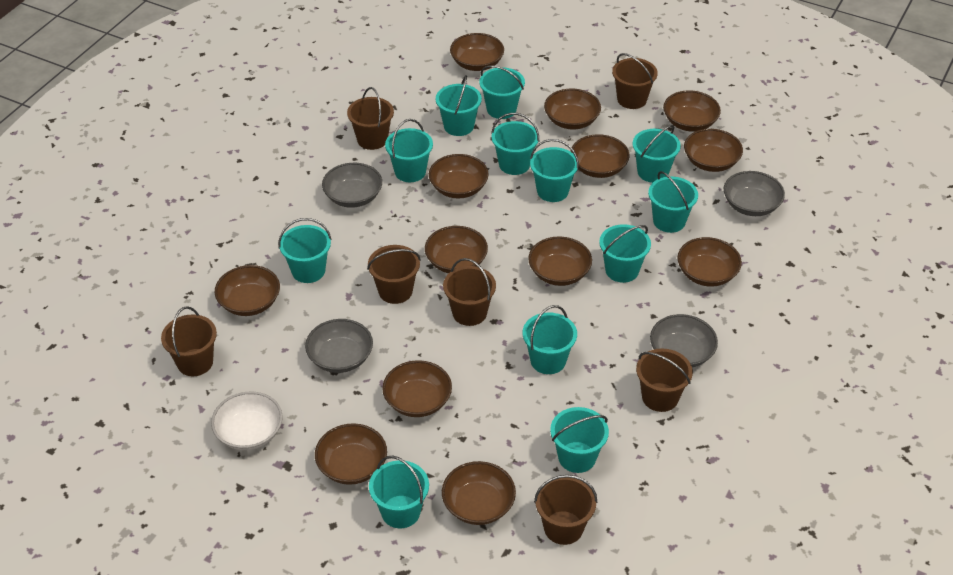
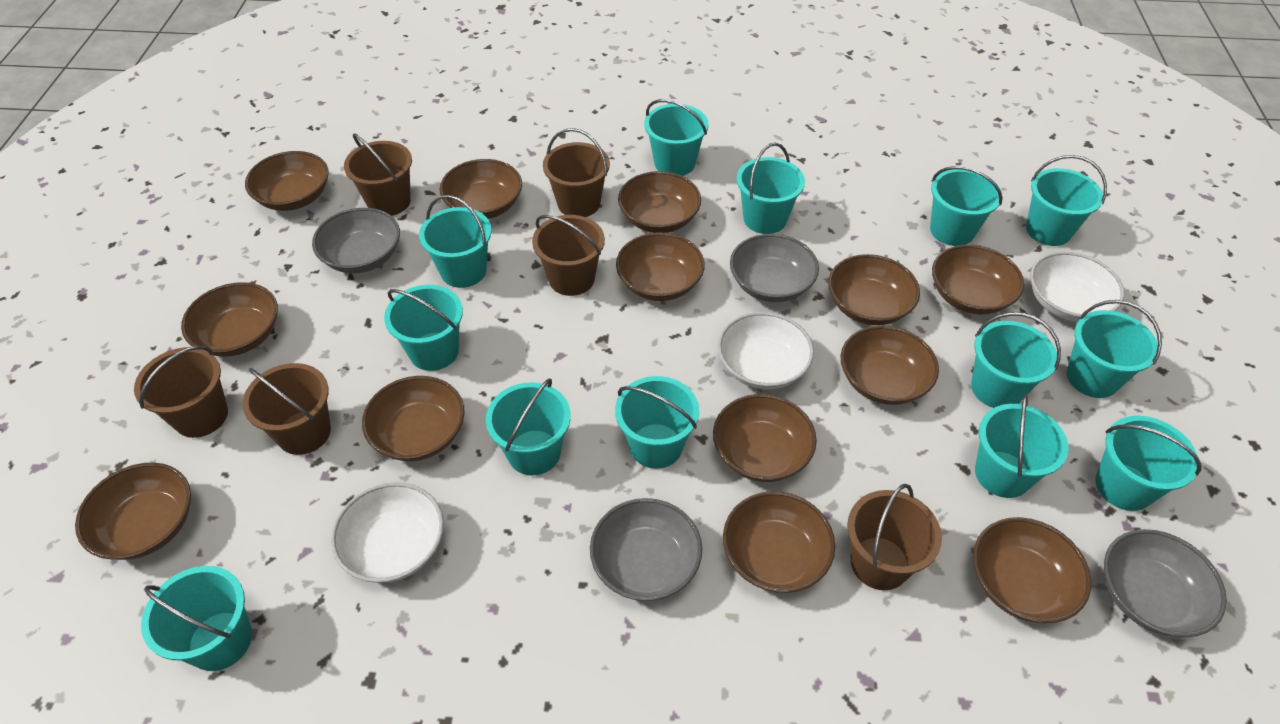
brown bucket: [161,306,217,376] [347,87,394,150] [367,245,420,304] [443,258,496,326] [534,475,597,545] [612,53,658,109] [636,349,693,412] = 7 -> [134,346,228,438] [242,363,331,455] [344,133,412,216] [532,215,605,296] [543,128,610,217] [847,483,942,590] = 6
turquoise bucket: [278,218,332,283] [369,456,429,528] [385,119,433,182] [436,75,482,136] [479,65,525,119] [491,113,539,175] [523,305,577,374] [530,139,579,202] [550,407,609,473] [599,224,651,283] [633,125,681,183] [648,171,698,233] = 12 -> [141,566,252,671] [384,285,463,371] [419,195,492,288] [486,378,571,475] [615,376,699,469] [644,99,709,176] [737,143,805,234] [930,166,1003,246] [971,312,1061,408] [975,394,1069,498] [1026,155,1107,246] [1067,300,1162,398] [1095,416,1202,511] = 13
white bowl: [211,391,283,450] = 1 -> [331,482,444,583] [718,312,814,390] [1030,252,1125,322] = 3

